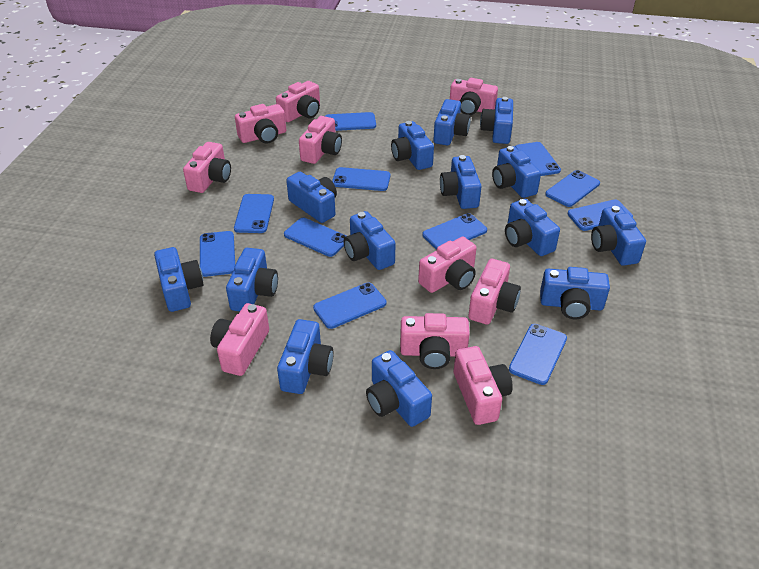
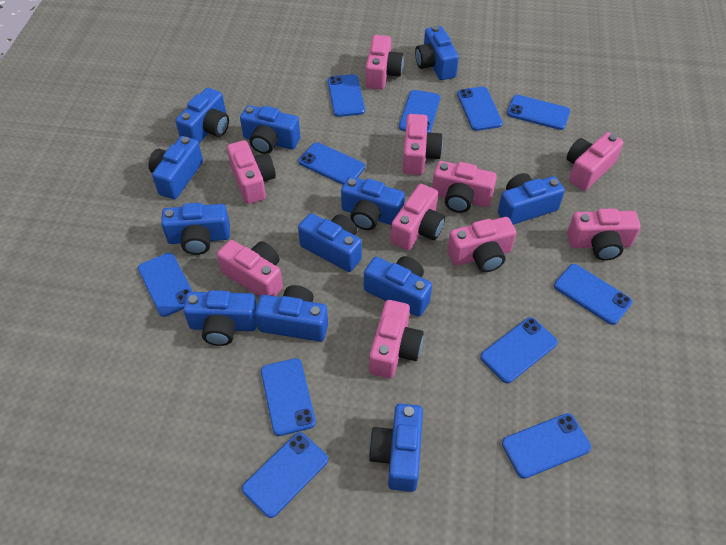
blue camera: [154,247,204,312] [226,248,278,311] [277,319,334,394] [286,172,337,223] [344,211,395,270] [366,350,432,427] [391,121,434,170] [434,99,471,145] [440,155,481,209] [480,97,513,144] [492,146,541,198] [505,199,560,256] [540,267,610,319] [591,206,646,266] = 14 -> [148,136,203,199] [161,203,230,255] [175,88,229,143] [183,290,257,346] [240,105,300,154] [255,285,328,342] [298,213,362,272] [341,176,405,230] [364,256,432,317] [369,404,423,492] [415,26,459,80] [498,173,565,225] = 12

